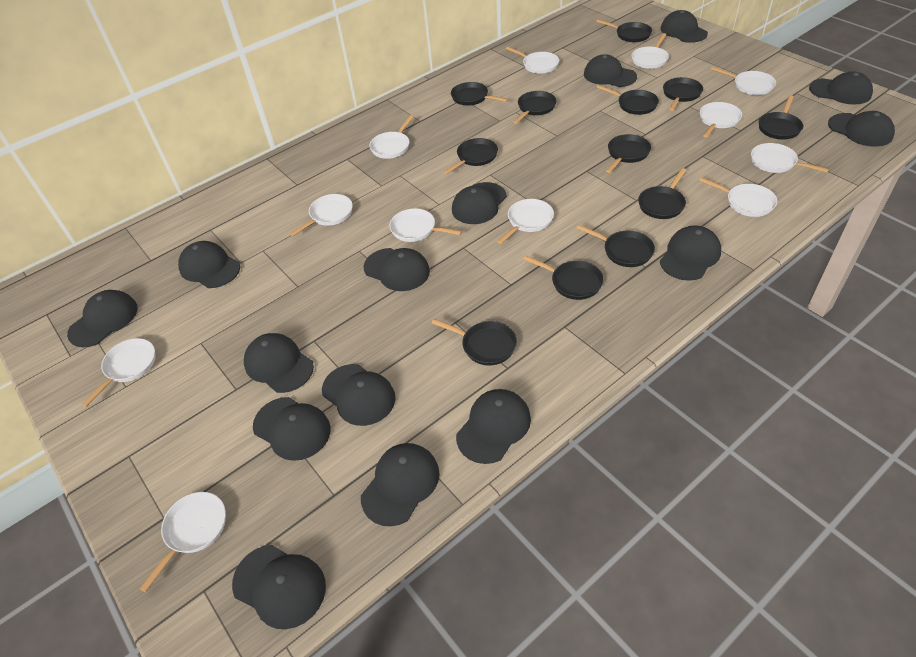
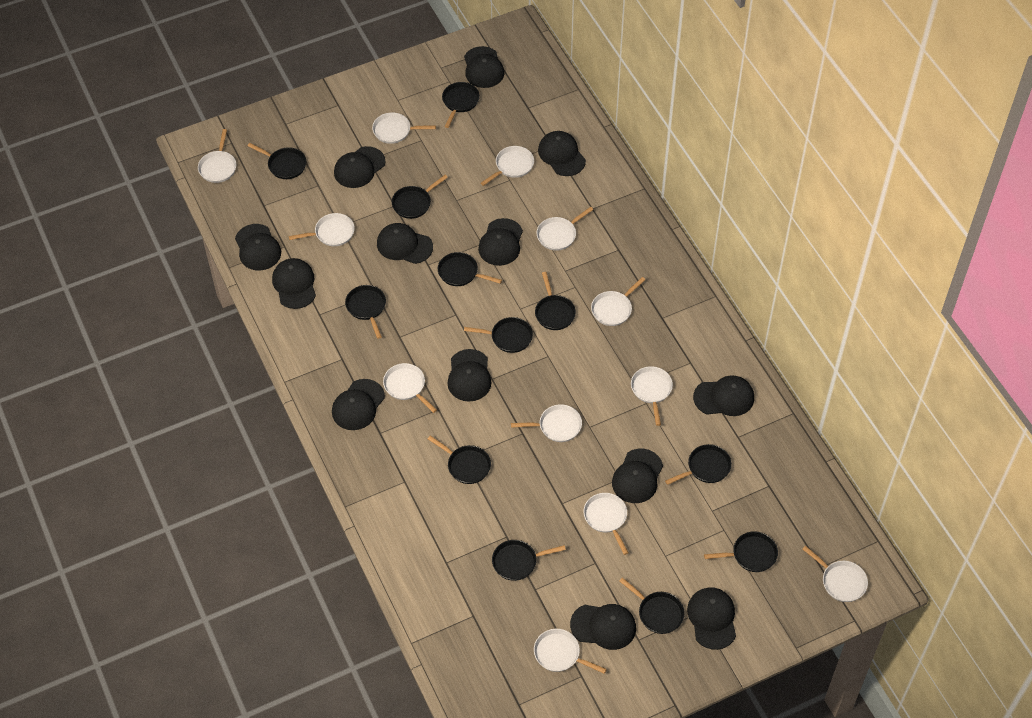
black cap: [67,290,138,347] [178,241,240,288] [232,545,326,629] [244,333,314,393] [253,397,331,461] [322,364,395,426] [361,443,440,526] [364,248,430,291] [452,182,507,224] [456,389,531,464] [584,54,637,87] [660,225,721,281] [661,10,708,43] [809,71,873,105] [828,111,895,147] = 15 -> [235,224,281,270] [272,258,316,309] [332,379,385,430] [334,146,385,188] [377,223,433,264] [447,349,492,402] [464,46,504,88] [478,218,523,266] [538,131,586,176] [570,604,636,650] [612,449,663,503] [687,587,736,650] [693,375,754,416] = 13

